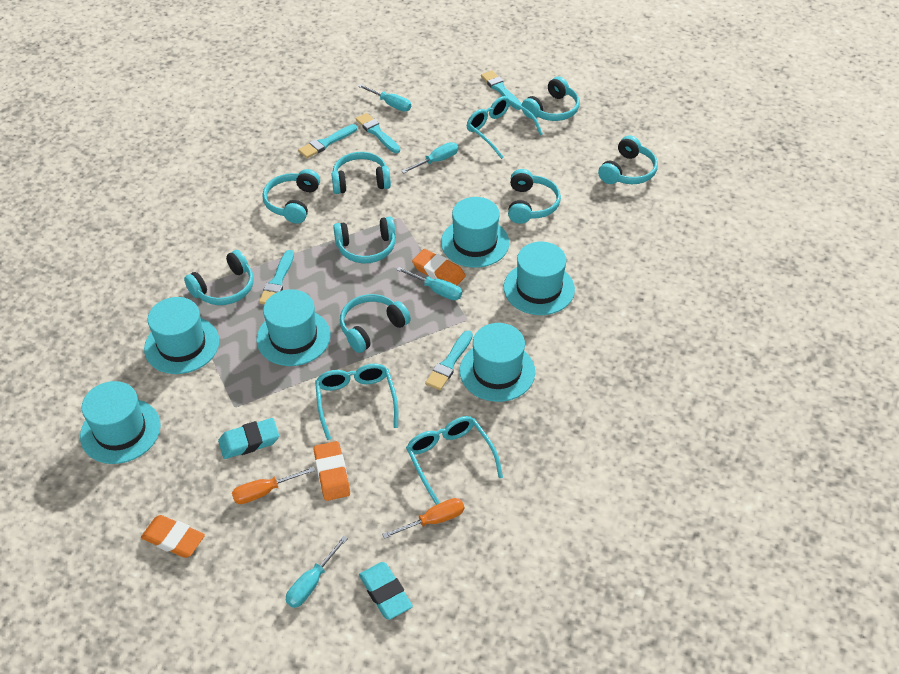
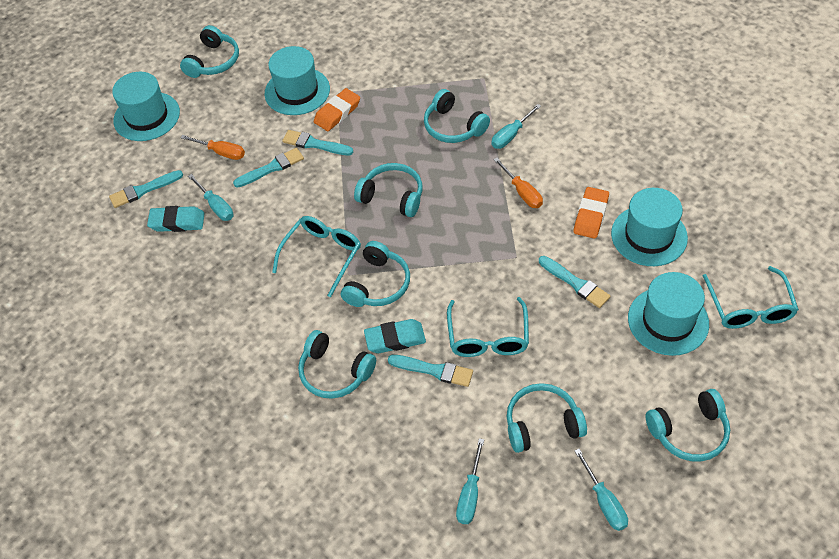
orange eraser: [141,515,205,558] [314,441,350,501] [412,249,466,285] = 3 -> [314,88,360,131] [574,187,609,239] = 2
turquoise hat: [80,381,161,464] [144,297,219,374] [256,289,331,366] [441,197,509,268] [460,323,535,402] [504,242,575,315] = 6 -> [112,72,180,141] [265,46,330,115] [611,188,688,266] [628,272,709,356] = 4
turquoise headphones: [184,250,254,305] [262,169,320,224] [331,152,391,194] [333,217,396,263] [340,294,411,353] [508,169,561,224] [521,76,580,121] [598,135,658,184] = 8 -> [180,25,239,78] [298,330,376,399] [341,241,410,307] [354,163,422,217] [424,89,490,143] [507,383,587,453] [645,389,730,462] = 7

